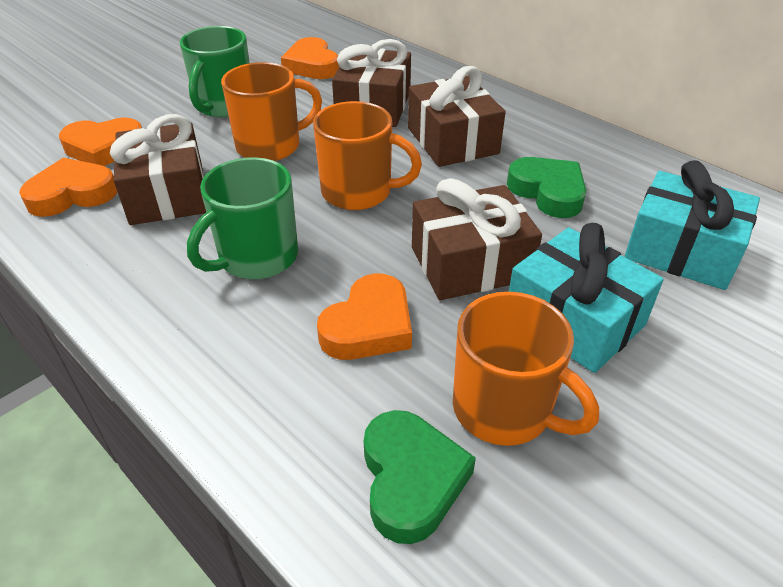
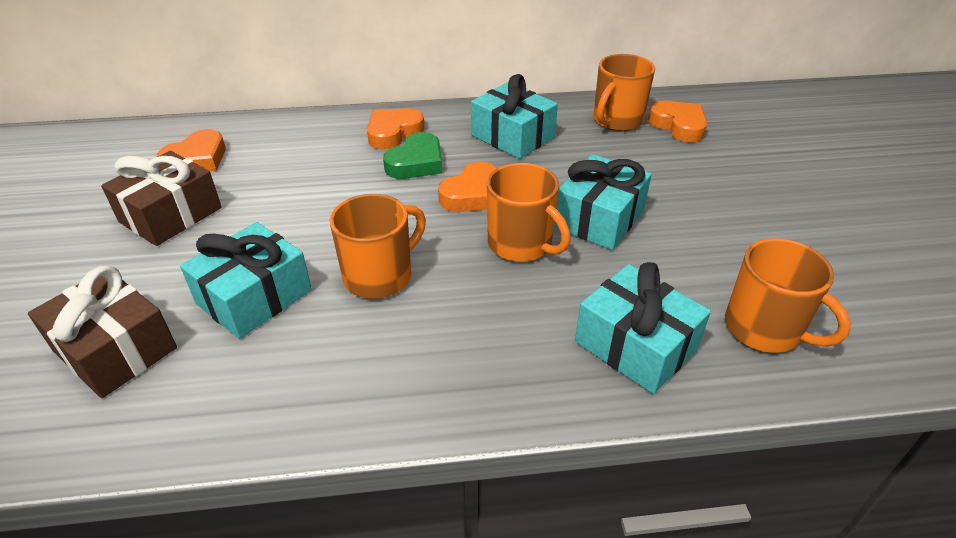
brown gift: [110,114,206,225] [332,39,411,127] [408,66,505,167] [412,178,542,300] = 4 -> [28,266,177,398] [101,151,222,246] = 2
green heart: [364,410,476,544] [507,157,586,218] = 2 -> [383,132,442,179] = 1
green mug: [180,26,250,117] [187,157,298,279] = 2 -> none = 0
orange mug: [221,62,322,161] [313,101,422,210] [453,292,599,446] = 3 -> [330,194,426,299] [487,163,571,262] [594,54,655,131] [725,238,851,353] = 4
turquoise gift: [509,223,664,373] [624,160,760,290] = 2 -> [180,222,312,339] [471,74,558,159] [554,154,652,250] [575,262,711,394] = 4

